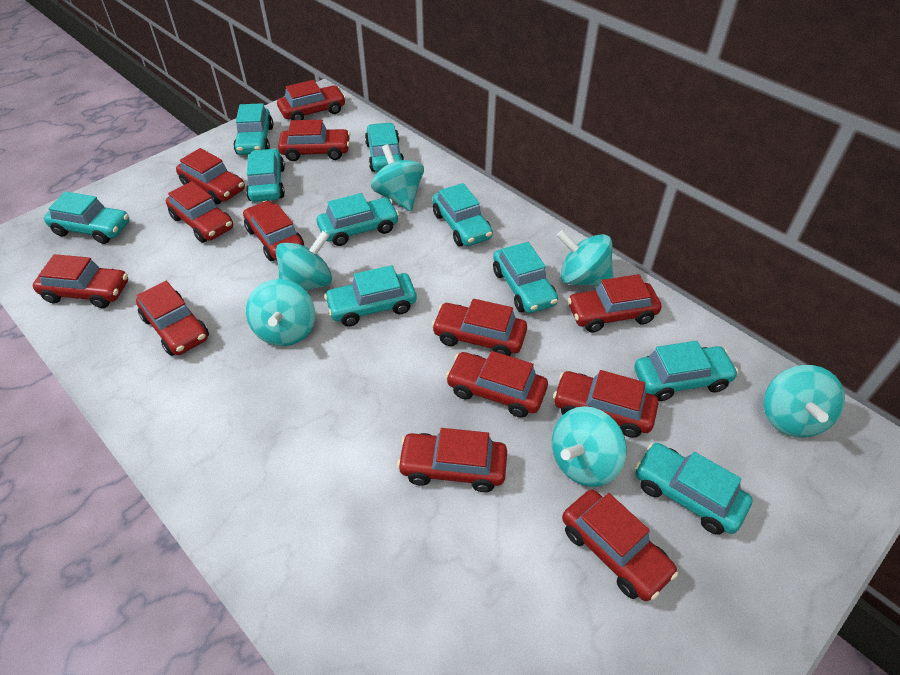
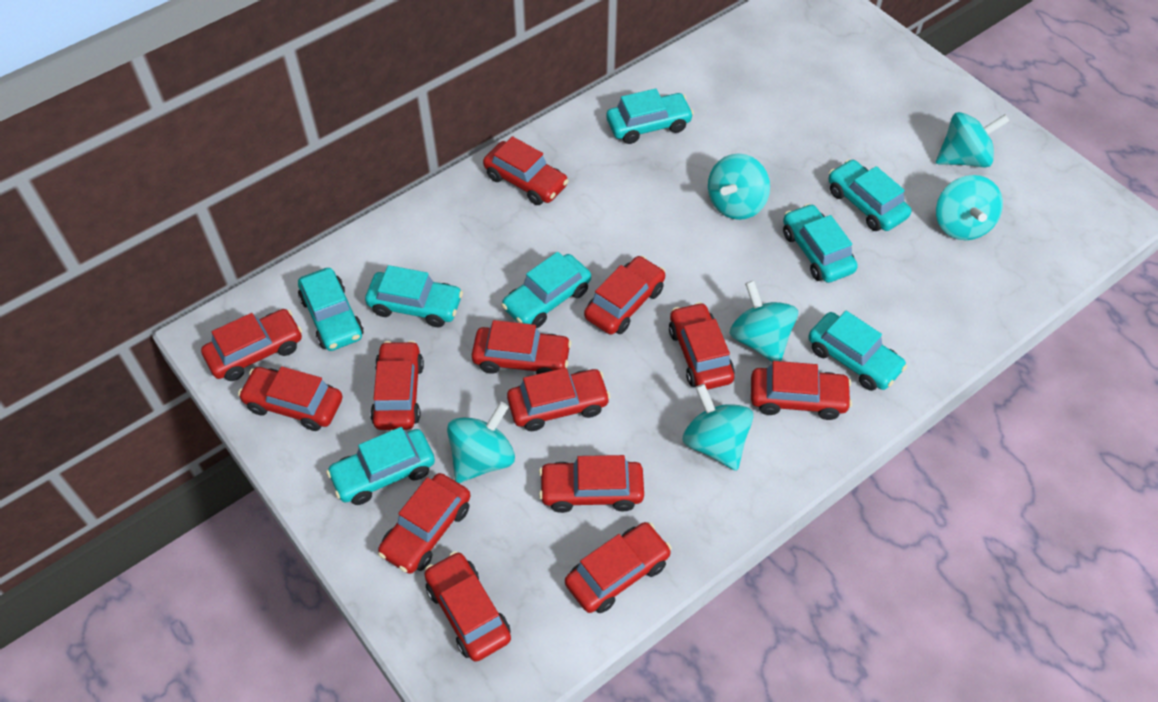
turquoise car: [44,191,129,244] [234,103,273,155] [246,148,285,202] [317,193,399,246] [324,265,417,327] [365,122,404,172] [433,183,493,246] [493,242,558,313] [634,341,739,401] [635,443,753,535] = 10 -> [298,268,364,351] [326,427,435,505] [365,265,463,327] [501,252,591,328] [606,88,694,144] [783,204,858,283] [808,311,907,391] [828,159,911,231] = 8

